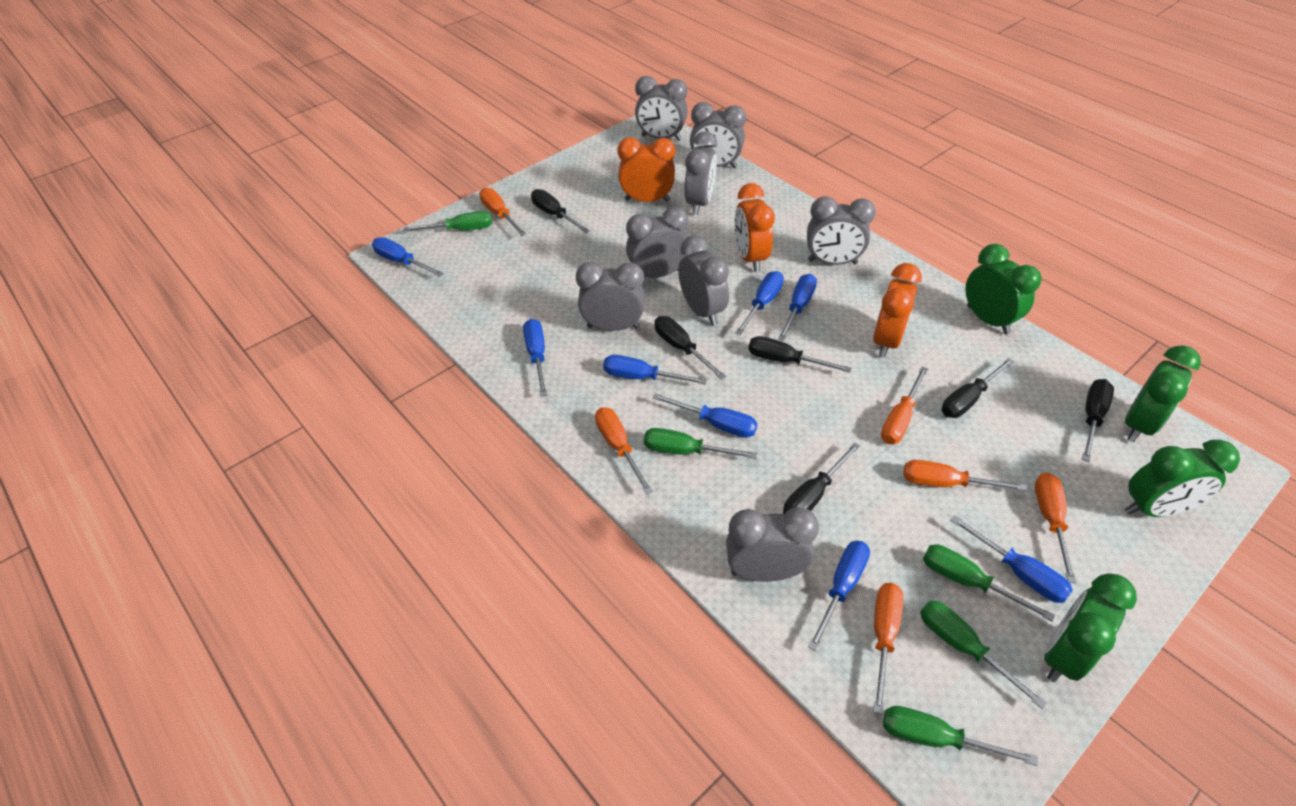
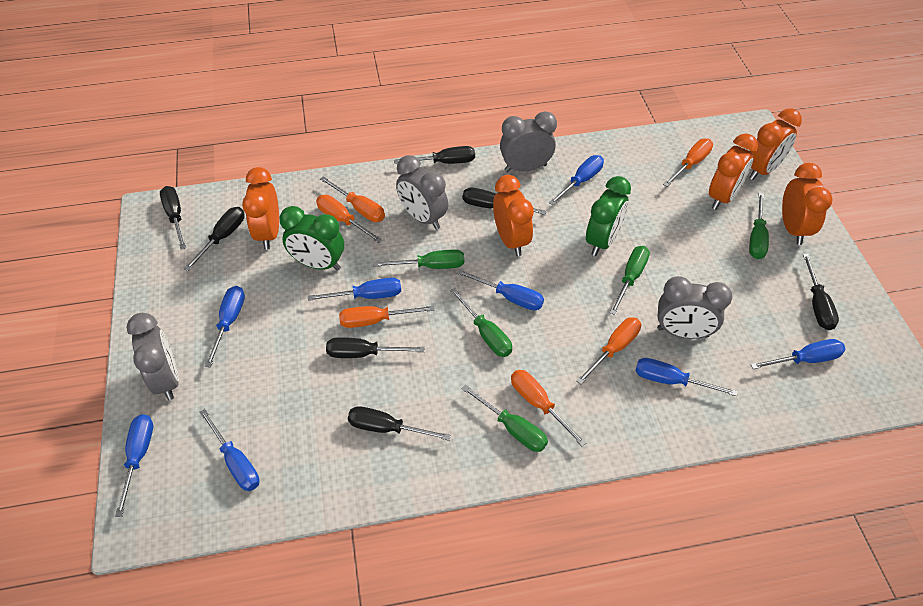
black screwdriver: [531,189,590,233] [654,316,726,380] [748,336,852,373] [783,442,860,514] [942,358,1014,418] [1082,379,1114,462] = 6 -> [160,186,186,249] [184,207,244,271] [326,337,425,358] [348,406,451,441] [394,146,475,164] [463,188,547,215] [803,254,839,330] = 7
green clock: [966,244,1042,334] [1044,573,1137,682] [1125,345,1201,442] [1125,440,1240,517] = 4 -> [280,206,344,271] [586,176,631,256] = 2
grey clock: [576,262,645,331] [626,207,689,278] [635,76,688,141] [678,235,729,326] [684,131,717,215] [690,102,746,168] [726,507,819,582] [807,196,876,265] = 8 -> [127,313,179,400] [396,155,448,230] [500,111,557,172] [657,276,732,339] = 4
orange clock: [618,137,675,202] [734,183,775,272] [873,263,922,358] = 3 -> [242,167,279,250] [493,175,534,256] [709,133,758,210] [749,108,802,180] [782,163,833,245] = 5

